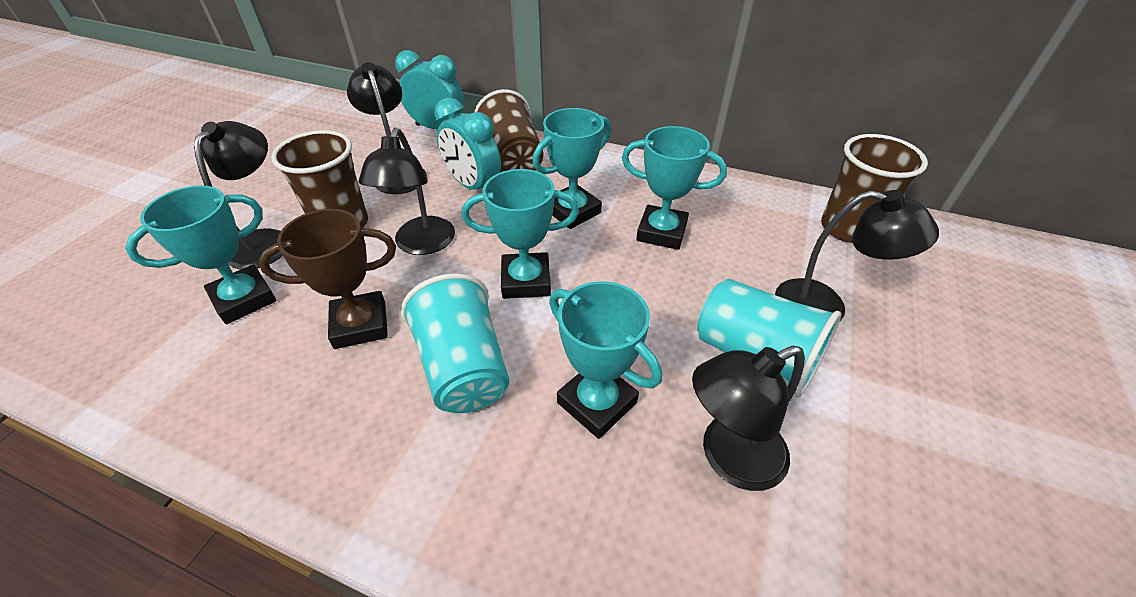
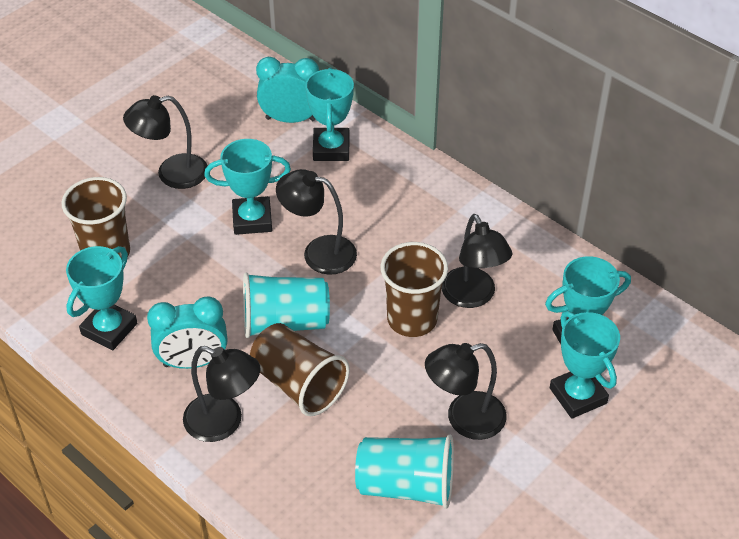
brown trophy: [259,209,396,349] = 1 -> none = 0

